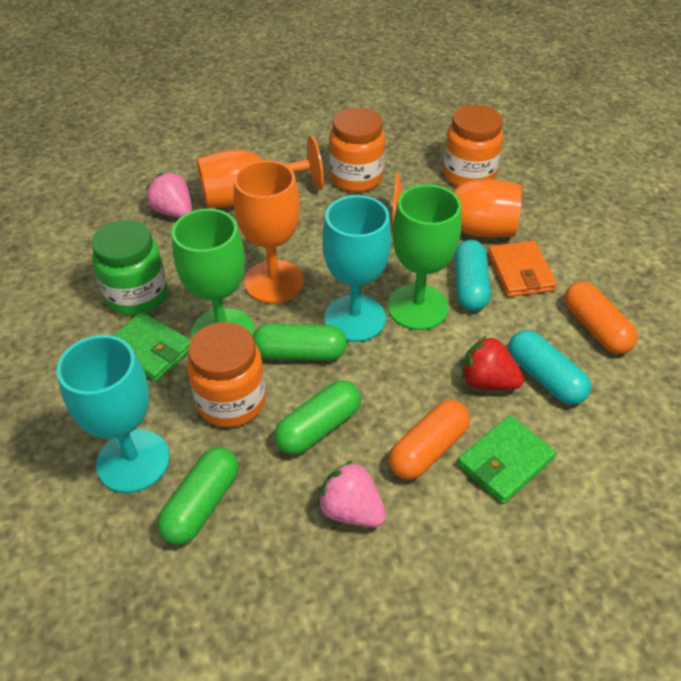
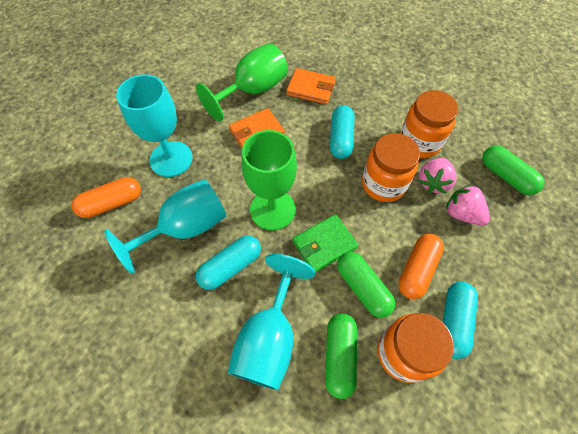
green jar: [91,220,168,316] = 1 -> none = 0
green wallet: [112,312,191,382] [457,415,556,504] = 2 -> [292,214,358,273] = 1
orange goblet: [197,136,324,208] [234,160,304,303] [392,173,522,237] = 3 -> none = 0
orange wallet: [488,241,557,297] = 1 -> [229,108,285,148] [286,68,336,104] = 2
red strawberry: [462,336,524,390] = 1 -> none = 0
turquoise capsule: [454,240,491,311] [508,330,591,405] = 2 -> [196,235,261,290] [330,105,354,159] [443,282,478,359] = 3
turquoise goblet: [56,335,170,493] [322,195,391,342] = 2 -> [104,179,226,274] [116,74,193,177] [228,254,315,390] = 3

